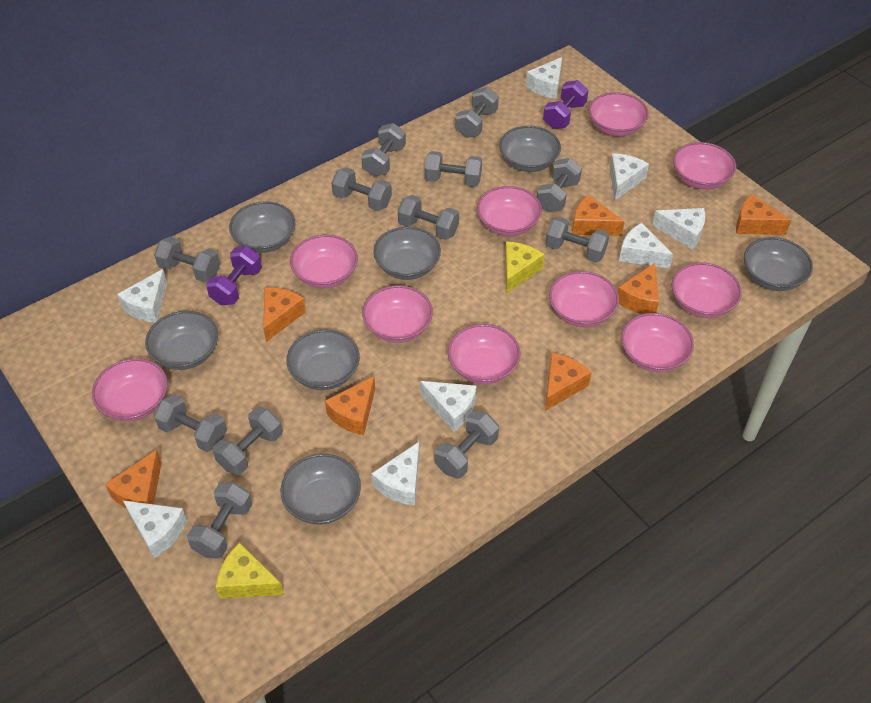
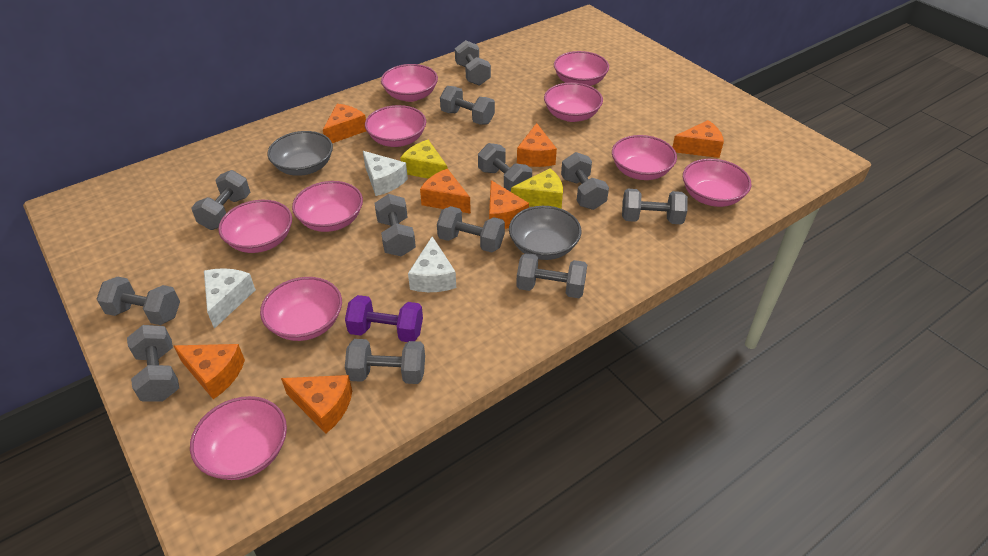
grey bowl: [145,311,218,370] [229,201,295,253] [281,454,361,525] [286,329,360,390] [373,227,441,280] [499,126,561,172] [744,237,813,291] = 7 -> [268,131,333,176] [509,206,581,260] = 2
purple dumbbell: [206,246,262,305] [543,80,589,129] = 2 -> [345,295,423,342] = 1
white cheese: [117,269,167,322] [123,500,187,558] [372,442,419,505] [420,381,476,432] [526,57,562,99] [610,153,649,200] [619,223,673,269] [652,208,705,250] = 8 -> [204,268,256,329] [363,151,408,196] [408,236,456,292] = 3

